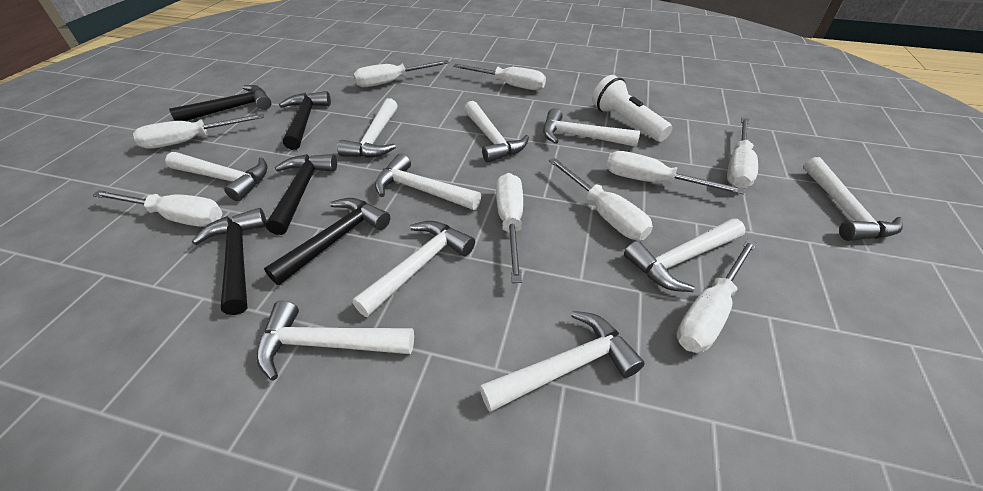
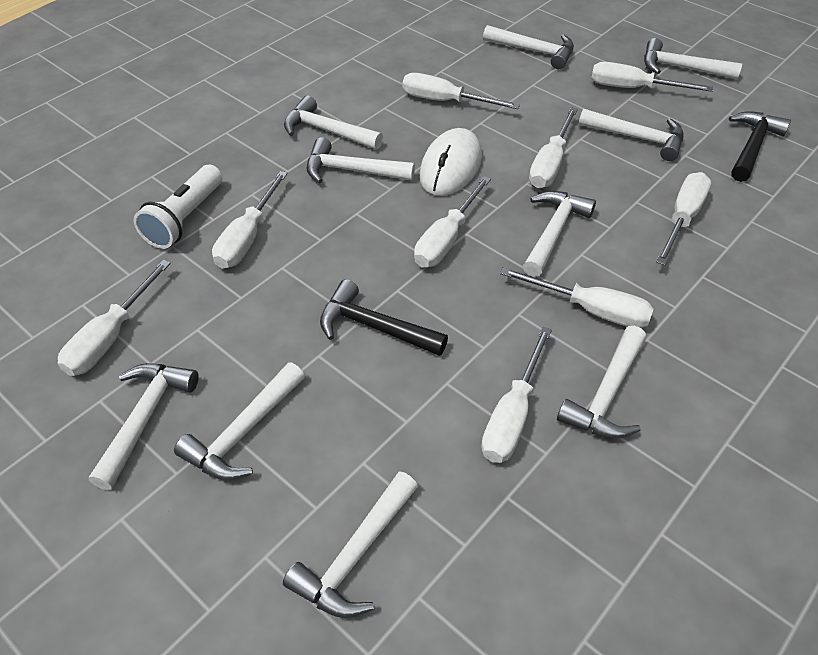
black hammer: [169,85,271,121] [192,208,267,315] [264,198,390,285] [266,154,337,235] [279,91,331,150] = 5 -> [320,279,448,356] [729,111,791,182] = 2
white mouse: none = 0 -> [420,128,482,196] = 1

